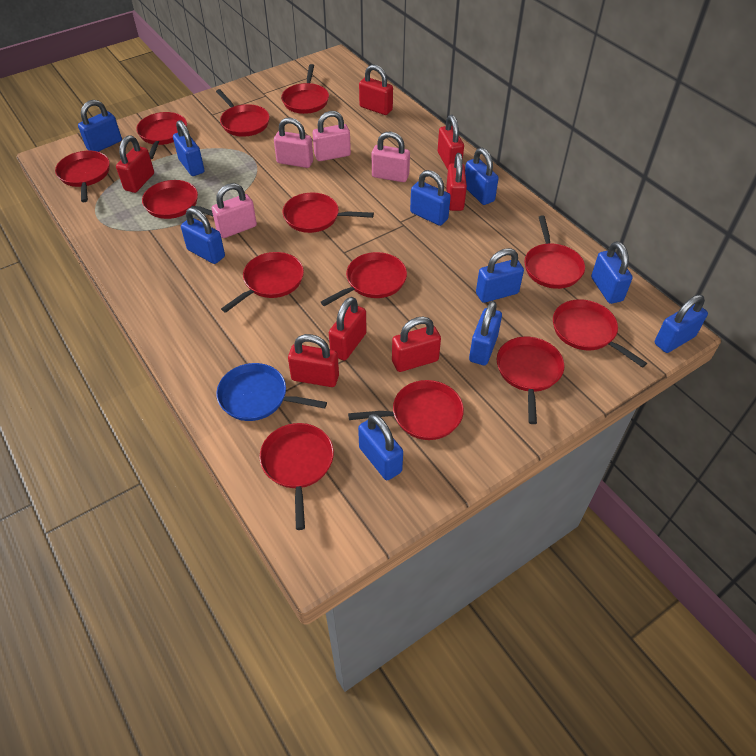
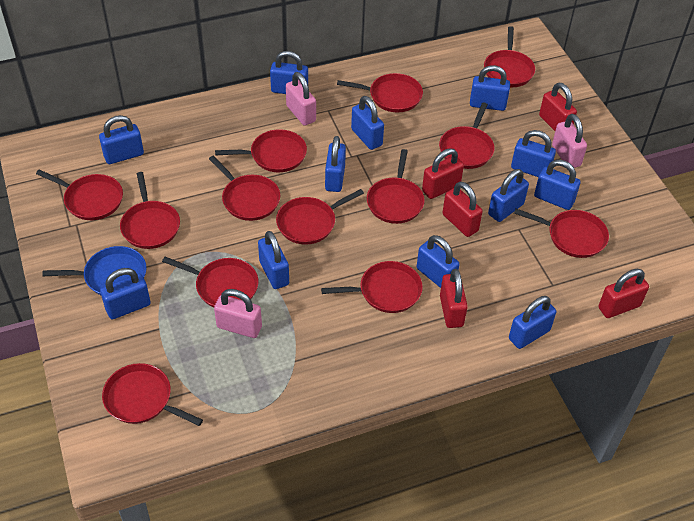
blue padlock: [78,100,122,152] [173,120,204,176] [181,207,225,264] [358,414,403,480] [410,170,451,226] [465,148,499,205] [469,301,502,365] [476,248,524,303] [591,241,633,304] [655,295,708,353] = 10 -> [99,115,144,164] [100,268,151,319] [258,231,289,289] [270,51,308,94] [325,136,346,192] [351,96,384,150] [417,235,460,288] [470,65,510,111] [488,169,529,222] [509,296,556,349] [511,130,556,177] [534,160,580,210] = 12
pink padlock: [212,183,257,238] [274,118,313,168] [313,111,351,161] [372,132,410,182] = 4 -> [214,289,262,338] [286,72,316,126] [552,114,587,168] = 3
red padlock: [116,135,154,193] [288,334,339,387] [329,297,367,361] [359,64,393,115] [392,316,441,372] [438,115,464,170] [446,153,467,211] = 7 -> [422,148,464,199] [440,269,468,328] [442,182,483,237] [539,83,577,131] [598,269,649,318] = 5

